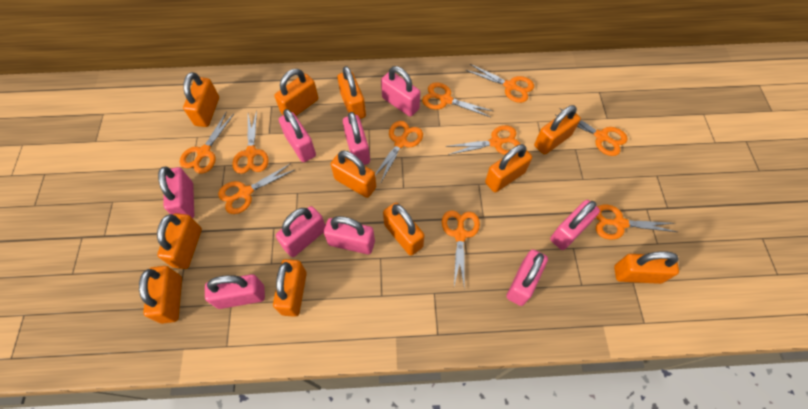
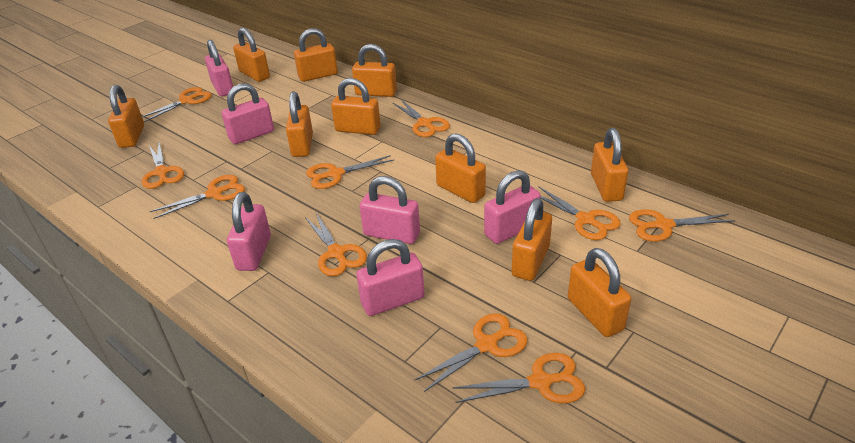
orange padlock: [139,266,182,324] [157,213,202,269] [183,72,219,127] [273,259,307,317] [274,69,318,116] [331,150,376,198] [337,66,366,119] [383,203,424,256] [485,144,532,192] [534,105,581,155] [614,251,679,284] = 11 -> [108,85,144,148] [233,28,270,82] [286,91,313,157] [294,28,338,82] [331,78,381,135] [352,44,397,97] [435,133,486,203] [511,198,552,281] [568,248,631,337] [591,128,628,202] = 10
pink padlock: [158,166,194,218] [205,274,265,309] [276,206,325,257] [279,109,316,162] [324,216,375,254] [343,112,370,165] [381,66,420,117] [506,249,548,306] [550,200,600,250] = 9 -> [205,40,233,97] [222,83,274,144] [227,192,271,271] [356,239,425,316] [360,176,420,244] [484,170,541,244] = 6

